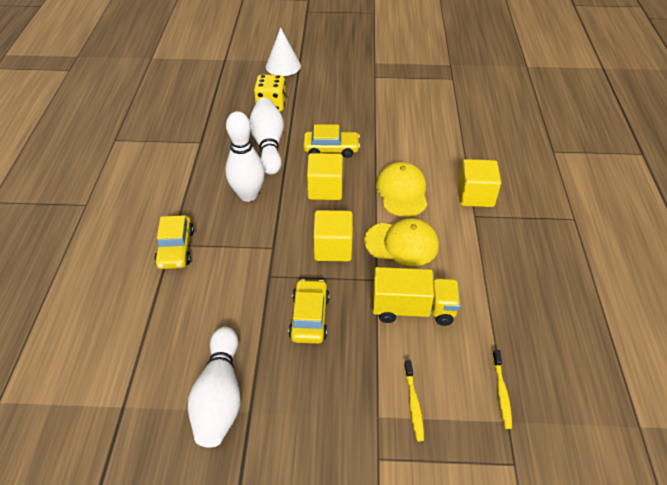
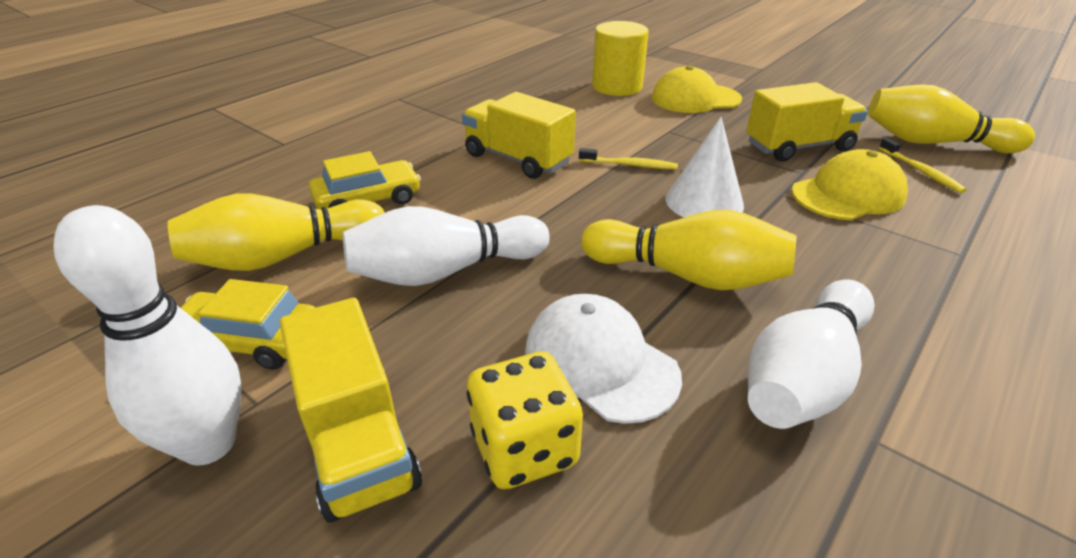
white cap: none = 0 -> [525,294,682,424] = 1
yellow bowling pin: none = 0 -> [168,194,385,271] [581,210,796,290] [868,84,1035,153] = 3
yellow car: [154,215,194,269] [289,279,330,344] [303,124,360,158] = 3 -> [180,279,316,370] [309,151,421,209] = 2
yellow cube: [307,153,343,200] [313,210,353,261] [458,159,501,207] = 3 -> none = 0
yellow cylinder: none = 0 -> [592,21,649,96] = 1
yellow truck: [373,267,461,326] = 1 -> [280,298,422,523] [462,92,576,179] [746,82,868,162] = 3

